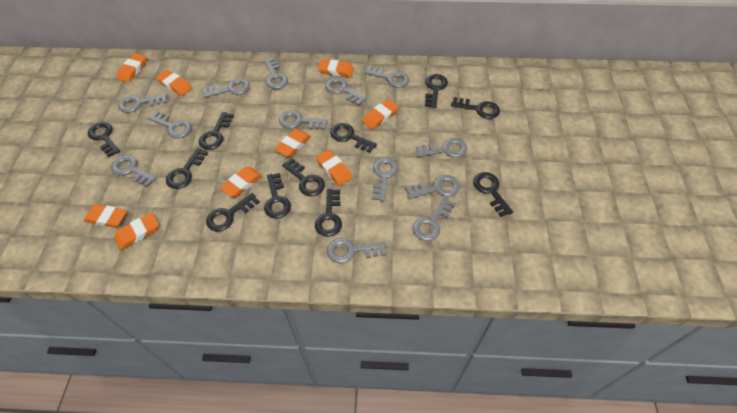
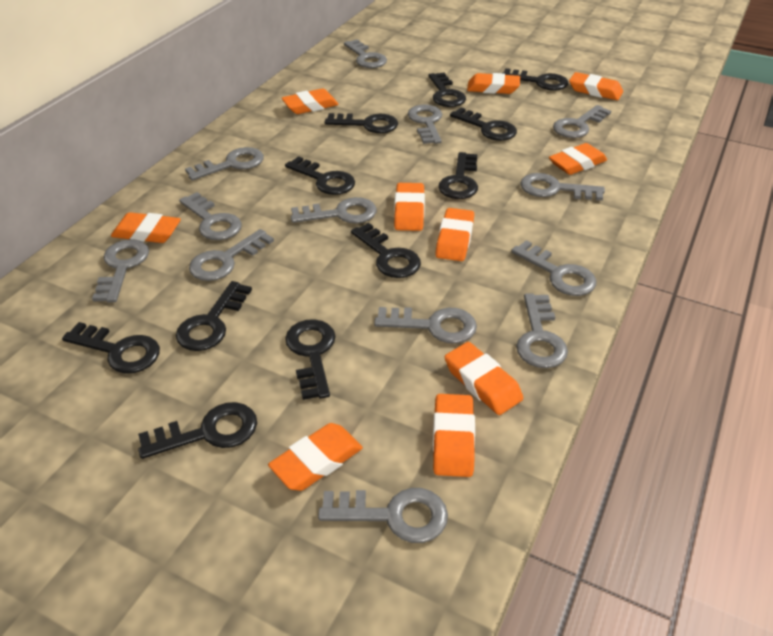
orange eraser: [84,204,127,228] [114,213,159,250] [117,53,146,82] [156,70,192,96] [220,167,262,197] [274,129,311,157] [316,150,352,186] [318,59,354,77] [362,99,399,130] = 9 -> [111,212,181,243] [268,423,363,491] [282,89,339,114] [394,183,425,231] [433,394,475,477] [435,208,474,261] [445,342,523,415] [467,73,520,94] [549,143,607,175] [569,72,623,100] = 10

